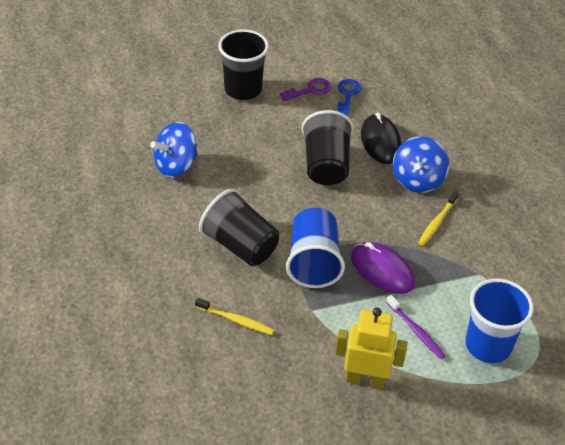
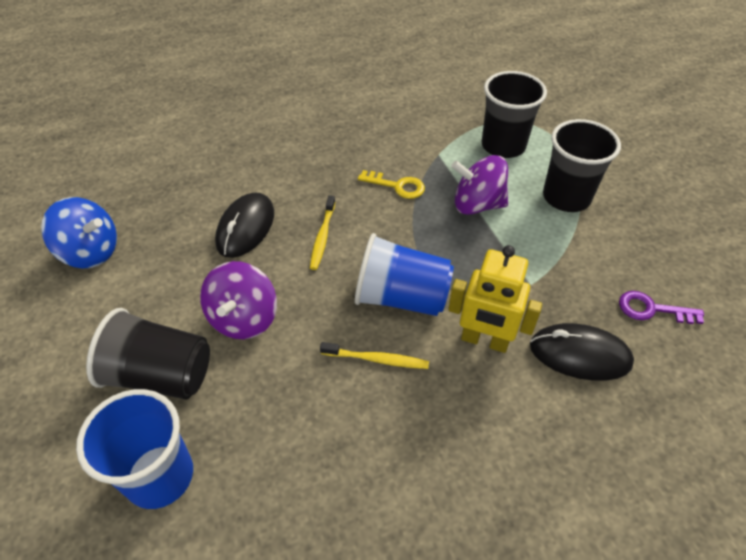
black mouse: [361,113,401,164] = 1 -> [215,192,274,258] [530,323,634,381] = 2
blue key: [337,79,362,116] = 1 -> none = 0
blue spinning top: [150,122,198,178] [393,136,449,193] = 2 -> [41,197,117,268] = 1
purple mouse: [351,242,415,294] = 1 -> none = 0
purple spinning top: none = 0 -> [200,261,277,339] [451,155,508,215] = 2
purple toothbrush: [386,295,446,359] = 1 -> none = 0
yellow key: none = 0 -> [358,170,425,199] = 1

